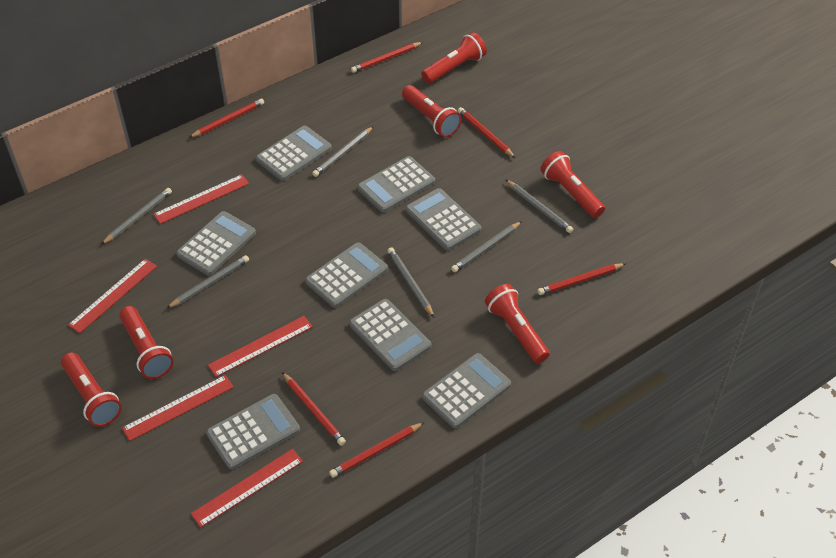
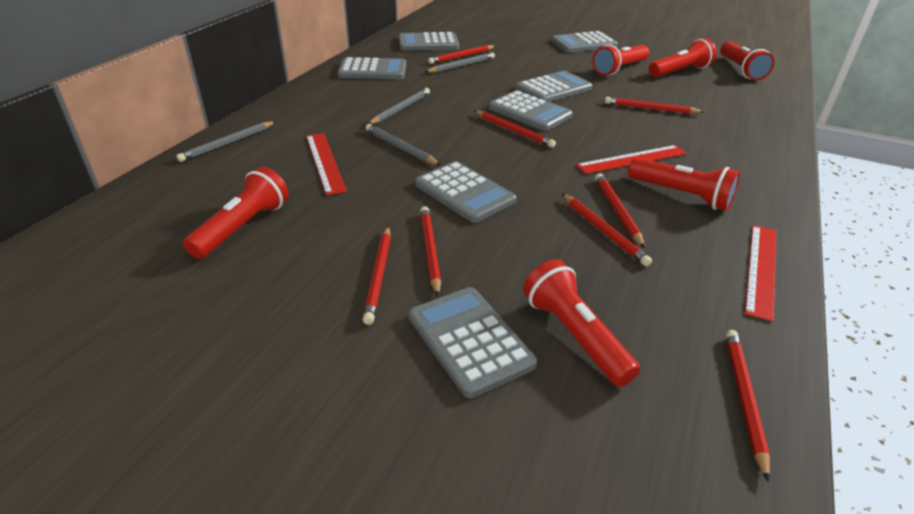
grey calculator: [176,211,256,276] [206,394,300,469] [256,126,332,181] [305,242,388,308] [349,299,431,371] [357,156,435,213] [406,188,481,250] [422,353,511,428] = 8 -> [338,57,406,79] [399,32,459,51] [408,287,537,398] [415,161,516,223] [489,90,572,131] [515,71,593,102] [551,31,618,53] = 7
grey pencil: [101,188,172,245] [166,255,249,309] [312,126,374,177] [387,247,434,317] [451,221,522,272] [505,179,573,233] = 6 -> [176,121,276,162] [366,124,441,165] [368,88,430,124] [425,52,495,73] = 4
red pencil: [189,98,264,138] [282,372,346,446] [329,422,424,478] [351,42,423,73] [458,107,515,158] [537,263,626,295] = 6 -> [362,226,391,325] [420,206,441,296] [428,45,495,64] [474,110,556,148] [562,194,652,266] [595,173,645,248] [605,97,703,114] [725,330,770,482] = 8
red ruler: [68,259,157,333] [122,375,234,441] [153,174,249,224] [191,449,303,528] [208,316,313,377] = 5 -> [306,133,347,195] [576,145,687,174] [745,225,776,322] = 3

